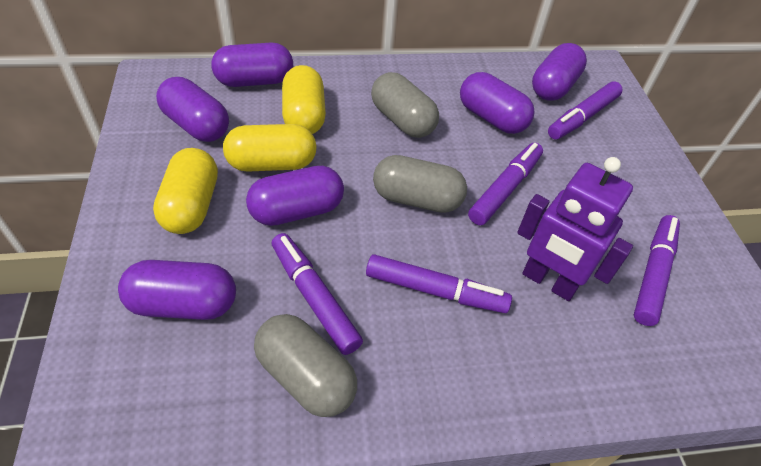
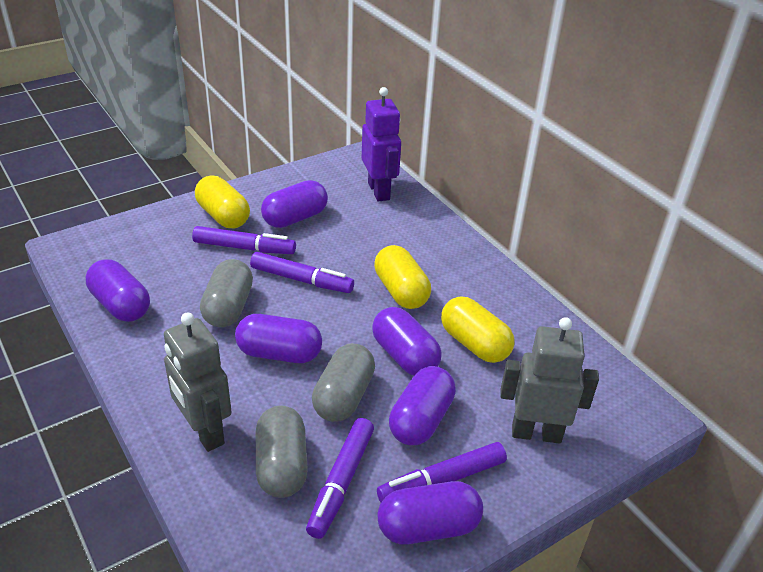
grey robot: none = 0 -> [164,312,232,452] [500,317,599,444] = 2
purple marker: [272,233,363,355] [366,254,512,313] [468,143,543,225] [548,81,622,139] [634,215,680,326] = 5 -> [192,226,296,254] [250,252,354,293] [306,418,374,539] [377,442,507,502] = 4

